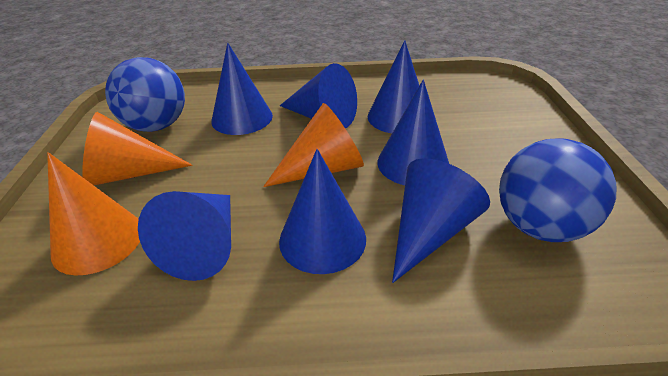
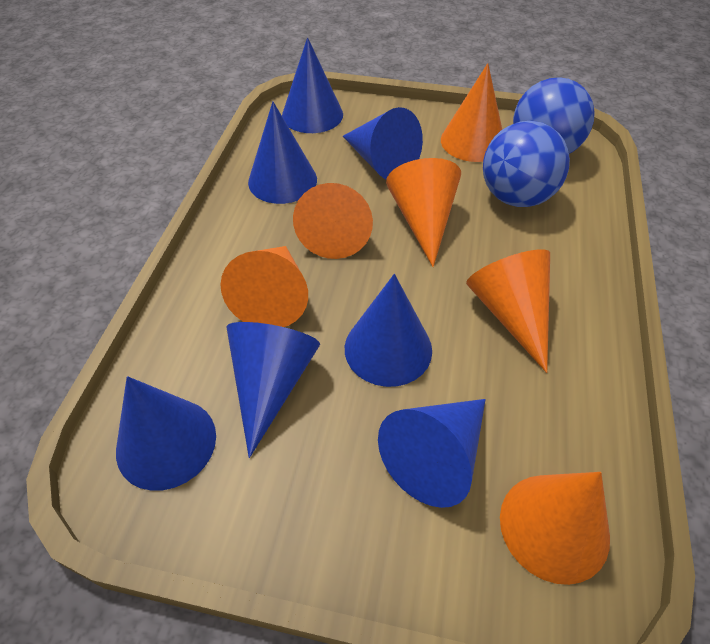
orange cone: [47,152,140,276] [82,112,192,185] [263,103,364,187] = 3 -> [220,246,308,327] [293,183,373,259] [386,158,461,267] [441,63,502,162] [466,249,550,373] [500,472,610,585] = 6

